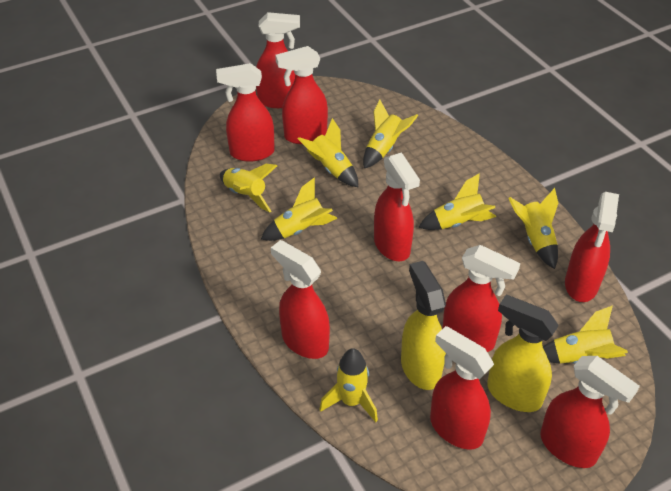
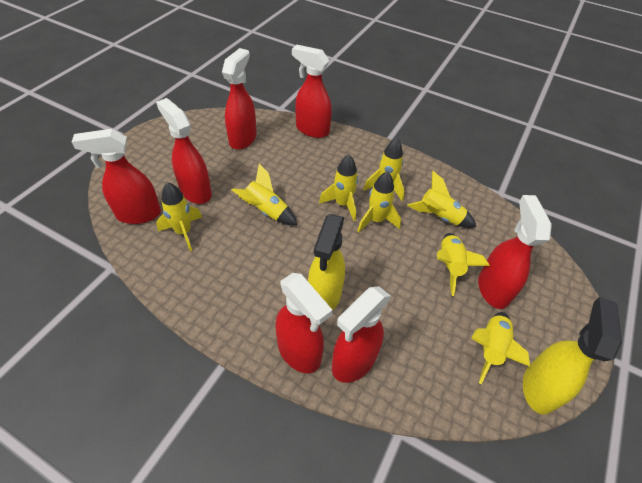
red spray bottle: [216,63,275,162] [256,12,300,108] [271,240,330,359] [275,46,328,144] [374,152,420,261] [430,326,494,450] [442,245,521,352] [540,356,640,468] [565,192,619,302] = 9 -> [72,129,161,224] [156,98,212,204] [222,48,257,150] [275,273,333,374] [292,45,332,138] [332,286,391,383] [478,195,552,309] = 7

